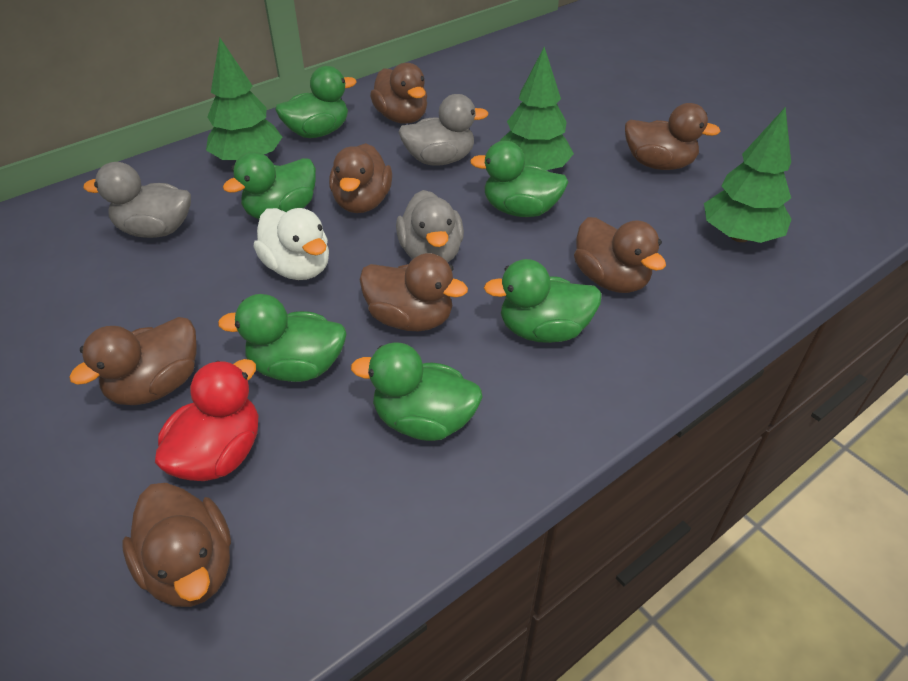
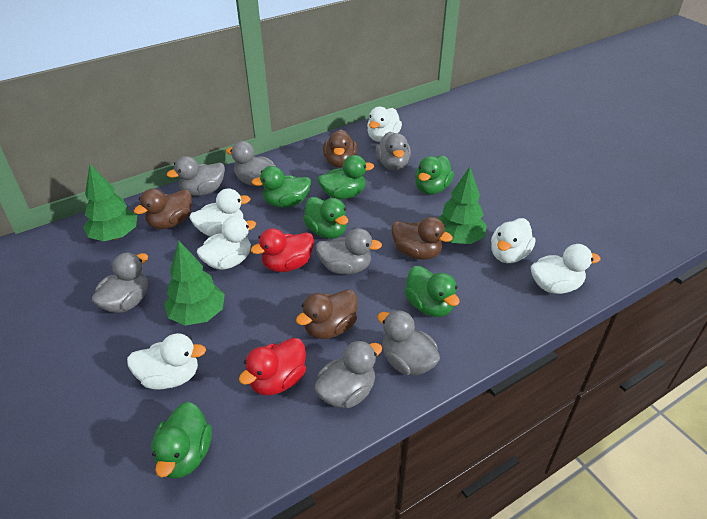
brown duck: [69,317,197,405] [122,483,231,607] [329,143,392,213] [360,253,468,331] [370,63,427,124] [574,217,666,293] [625,103,721,170] = 7 -> [134,189,192,229] [296,289,358,339] [323,129,357,168] [391,217,453,260] = 4
grey duck: [83,162,191,238] [396,190,464,262] [398,94,488,166] = 3 -> [92,253,148,313] [167,156,225,196] [226,141,275,186] [314,340,382,408] [316,228,382,274] [376,132,411,170] [377,310,440,375] = 7
red duck: [155,359,259,481] = 1 -> [239,338,306,396] [251,228,314,272] = 2
white duck: [254,208,329,280] = 1 -> [127,333,206,390] [189,188,251,237] [197,216,256,270] [367,107,402,142] [491,218,536,263] [531,244,601,294] = 6

